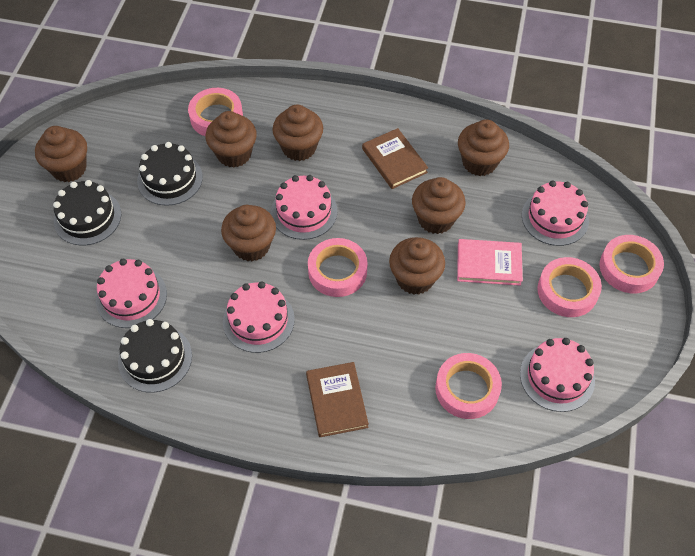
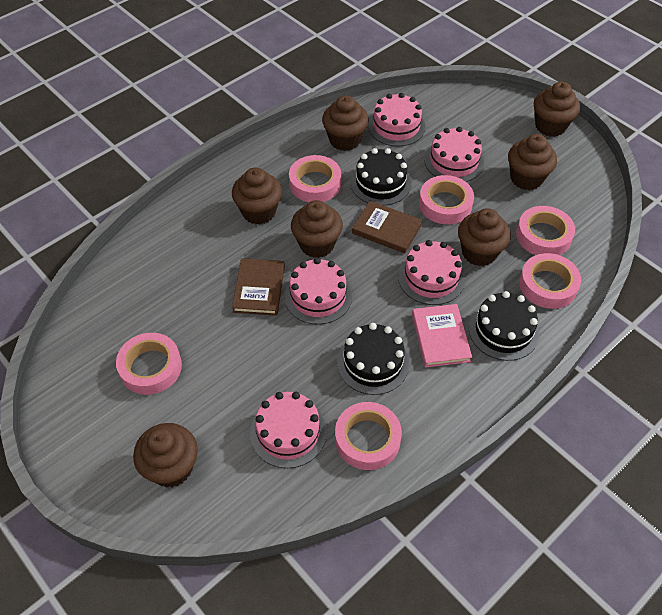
pink tape: [188,88,243,136] [308,238,367,297] [435,353,502,419] [537,257,602,317] [600,235,664,293] = 5 -> [116,333,182,395] [289,155,341,202] [335,402,402,470] [419,175,474,224] [516,206,575,255] [519,253,581,309] = 6

